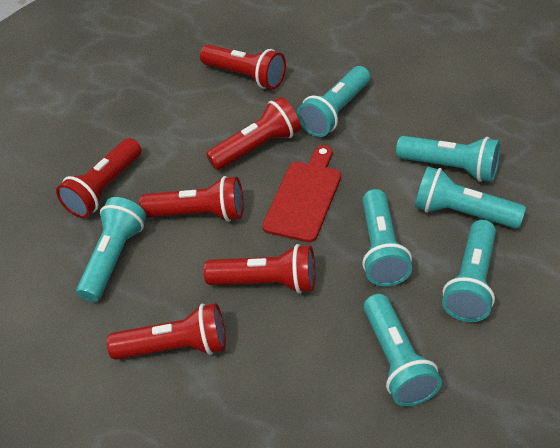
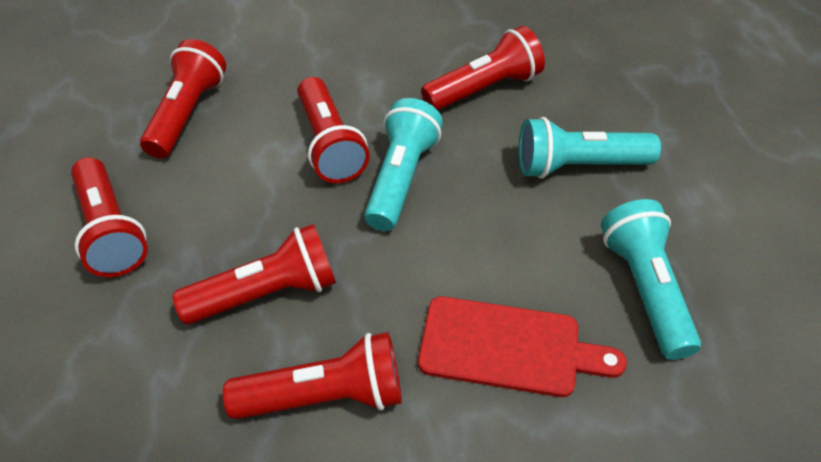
turquoise flashlight: [76,197,146,302] [297,66,370,137] [362,189,412,286] [364,294,442,406] [396,136,501,182] [415,166,526,229] [442,220,496,322] = 7 -> [364,98,443,231] [519,117,661,179] [601,199,701,360] = 3

